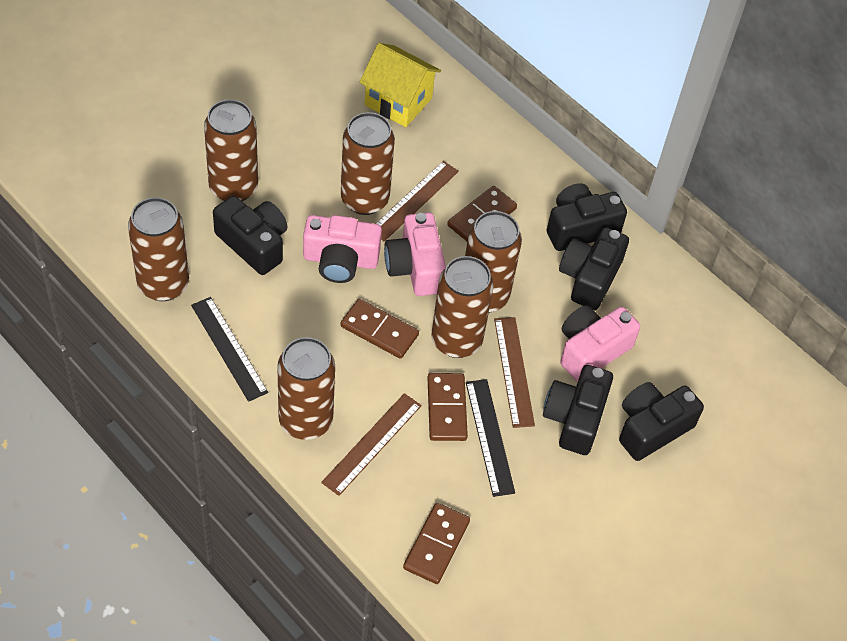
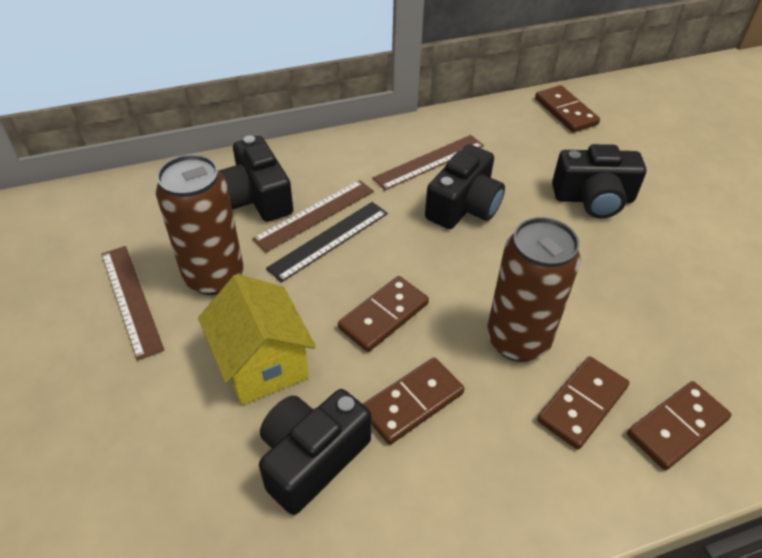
black camera: [213,196,287,275] [543,365,613,455] [547,183,627,251] [559,227,629,310] [619,382,704,461] = 5 -> [219,136,293,222] [259,389,371,515] [425,144,505,229] [552,144,646,218] = 4
black ruler: [191,297,268,402] [466,379,515,497] = 2 -> [266,202,388,282] = 1
brown can: [128,197,189,301] [204,99,258,201] [277,337,335,440] [341,112,395,215] [432,256,494,358] [465,211,522,313] = 6 -> [156,154,243,295] [487,217,581,362] = 2
brown domino: [340,299,419,359] [403,503,470,584] [428,373,468,441] [447,186,517,241] = 4 -> [338,276,429,352] [363,358,465,445] [535,85,600,132] [537,356,629,450] [627,381,732,470] = 5
pink camera: [303,215,382,283] [384,212,446,296] [560,305,640,382] = 3 -> none = 0

